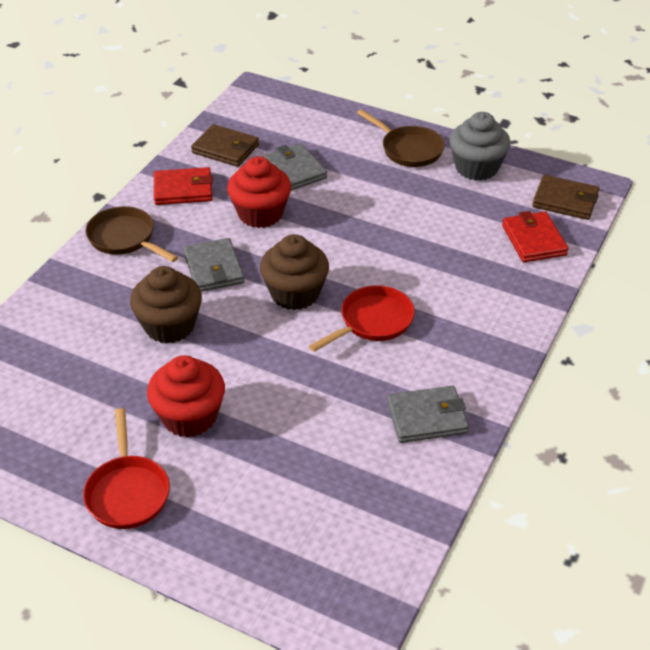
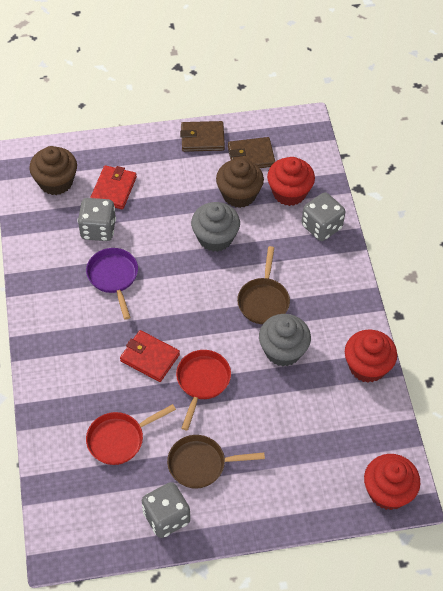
grey cupcake: [449,112,511,181] = 1 -> [191,202,240,252] [259,314,311,366] = 2
grey dice: none = 0 -> [77,198,116,241] [142,482,190,538] [302,192,345,241] = 3
grey wallet: [183,238,245,292] [263,143,327,190] [387,386,469,443] = 3 -> none = 0
purple pan: none = 0 -> [86,248,138,320] = 1
red cupcake: [147,355,225,437] [227,156,291,228] = 2 -> [267,157,315,206] [345,329,397,383] [364,454,420,510] = 3

